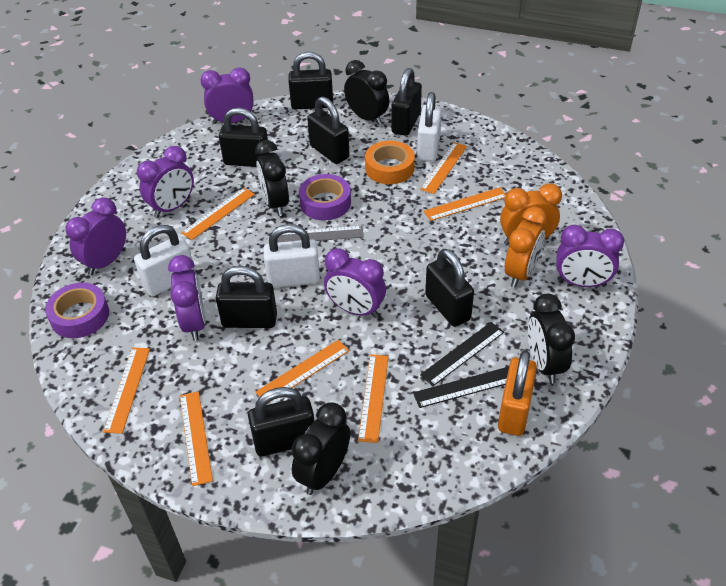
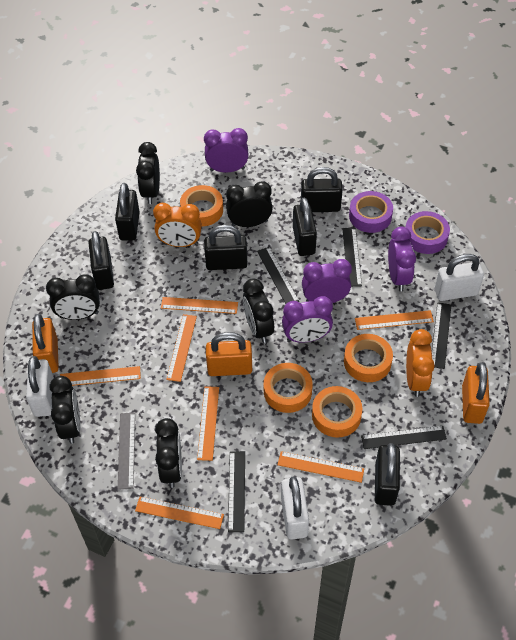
black clock: [255,140,289,216] [292,402,350,495] [344,60,389,125] [528,294,575,384] = 4 -> [46,274,100,320] [50,376,81,444] [136,142,160,204] [155,418,182,488] [226,181,273,227] [243,278,274,343] = 6
black padlock: [216,266,277,328] [219,108,269,167] [248,387,315,457] [288,52,333,109] [307,96,350,164] [392,68,422,136] [425,249,474,327] = 7 -> [88,231,114,290] [115,183,140,241] [204,225,247,270] [293,198,317,256] [301,167,343,212] [375,443,400,506] = 6
black ruler: [413,367,509,408] [420,322,504,386] = 2 -> [228,451,245,532] [257,247,299,304] [342,228,362,287] [361,426,447,449] [432,302,451,369] = 5
orange padlock: [498,350,537,436] = 1 -> [32,314,59,373] [206,332,252,376] [462,363,490,424] = 3
orange tape: [365,141,415,184] = 1 -> [180,185,223,227] [264,363,313,413] [312,386,362,437] [344,334,393,382] = 4
purple clock: [66,197,126,275] [137,146,194,218] [168,255,206,341] [201,67,253,124] [324,248,386,318] [556,225,624,287] = 6 -> [204,128,249,173] [282,296,333,343] [302,259,352,303] [388,227,416,292] = 4

